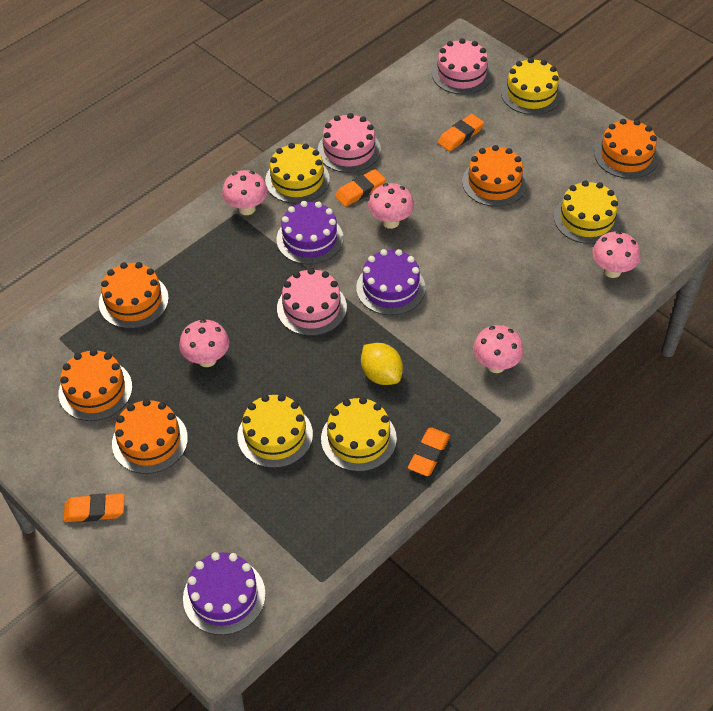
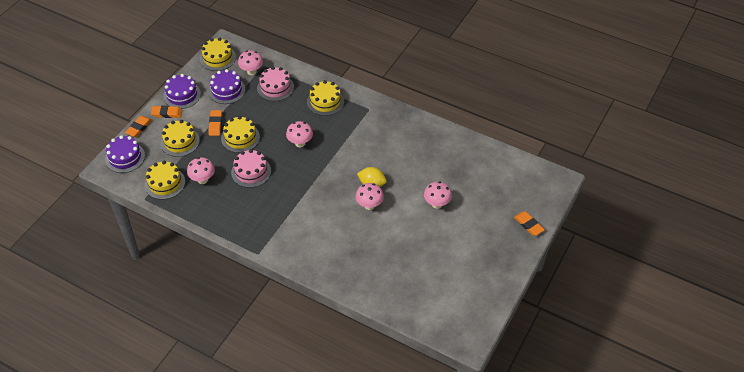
orange cake: [59,349,132,421] [99,262,169,329] [112,399,188,474] [462,145,527,207] [594,119,659,179] = 5 -> none = 0
pink cake: [277,268,347,336] [318,113,381,173] [432,38,492,95] = 3 -> [231,149,271,188] [257,67,294,101] = 2

